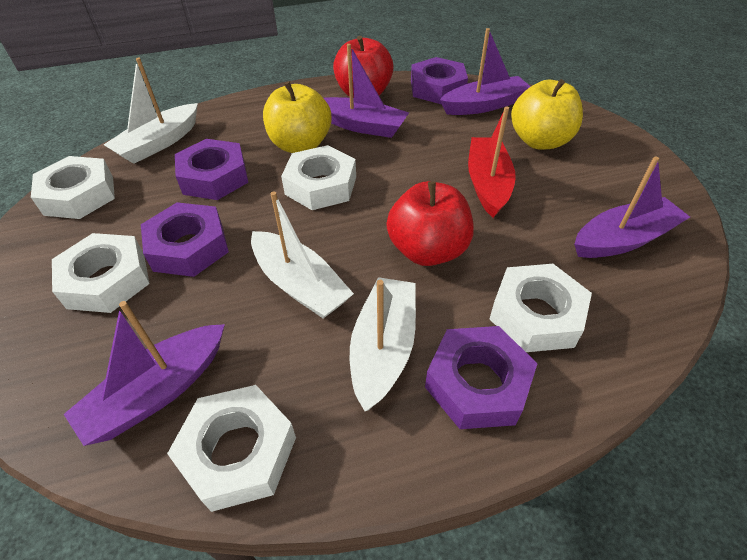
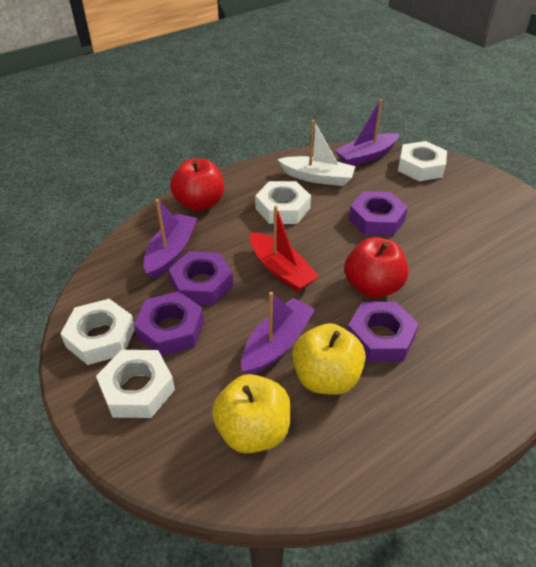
purple boat: [64,301,225,446] [324,44,409,138] [440,28,531,115] [574,156,690,258] = 4 -> [144,199,197,279] [241,292,315,374] [335,99,399,166] = 3
white boat: [104,58,198,164] [251,191,354,319] [350,277,416,411] = 3 -> [277,120,356,186] = 1
white nut: [31,156,115,219] [52,233,150,313] [167,385,296,512] [281,145,356,210] [490,264,592,352] = 5 -> [60,299,135,365] [96,350,175,418] [255,181,311,224] [398,141,447,181] = 4

